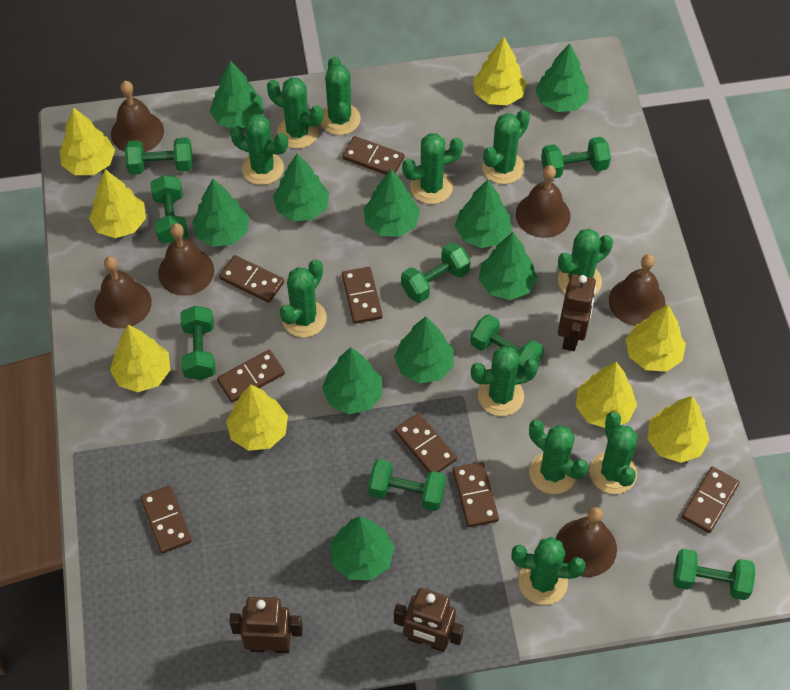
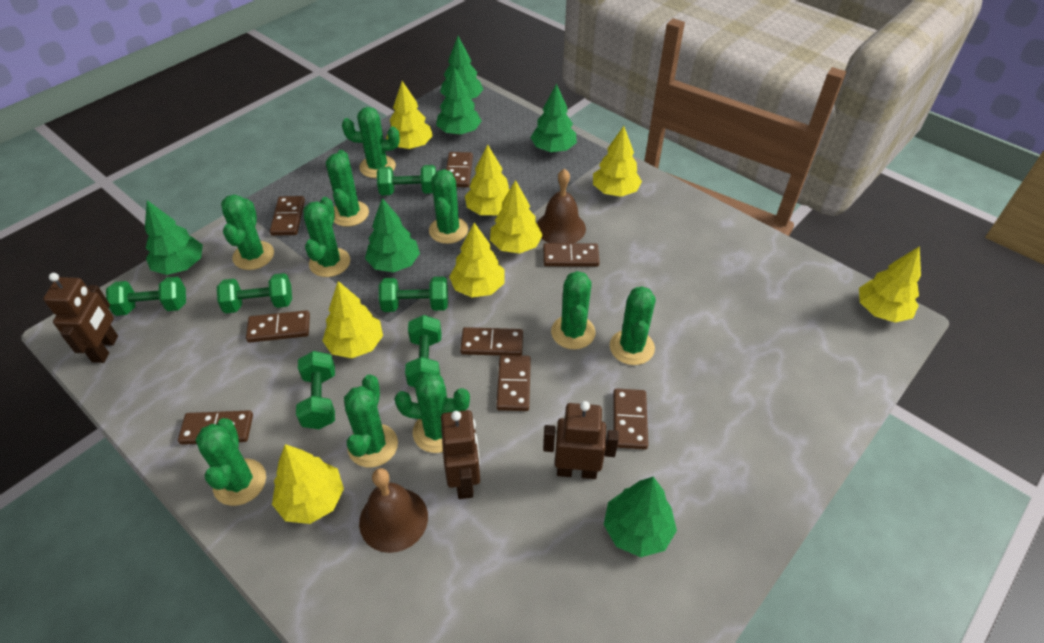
brown bell: [95,256,152,328] [111,81,164,152] [158,223,214,296] [516,165,570,238] [556,507,617,577] [609,254,666,326] = 6 -> [359,468,428,553] [537,169,586,243] = 2
green cactus: [230,114,288,185] [267,77,323,149] [280,259,327,338] [320,56,361,135] [402,133,463,204] [471,346,538,416] [482,110,530,184] [511,537,585,605] [529,420,588,494] [558,229,613,295] [589,412,637,494] = 11 -> [195,418,266,506] [221,194,274,270] [303,197,350,277] [326,150,369,227] [342,107,400,178] [344,375,398,467] [394,372,470,453] [429,169,468,244] [551,271,595,349] [610,286,656,365] = 10
green dumbbell: [125,137,193,175] [150,175,188,244] [180,306,216,380] [368,459,446,511] [401,242,471,303] [470,314,544,370] [541,137,611,179] [673,549,755,600] = 8 -> [106,277,186,316] [217,273,292,313] [296,351,335,429] [377,165,436,195] [379,277,448,312] [405,315,441,387] = 6
green tree: [192,179,249,247] [210,60,264,128] [273,153,329,221] [322,347,383,414] [330,517,394,581] [363,169,420,237] [394,316,454,384] [455,179,512,248] [479,232,537,300] [535,44,589,112] = 10 -> [145,200,203,275] [365,198,420,272] [436,67,481,135] [440,36,483,99] [530,84,577,152] [604,477,677,557] = 6

